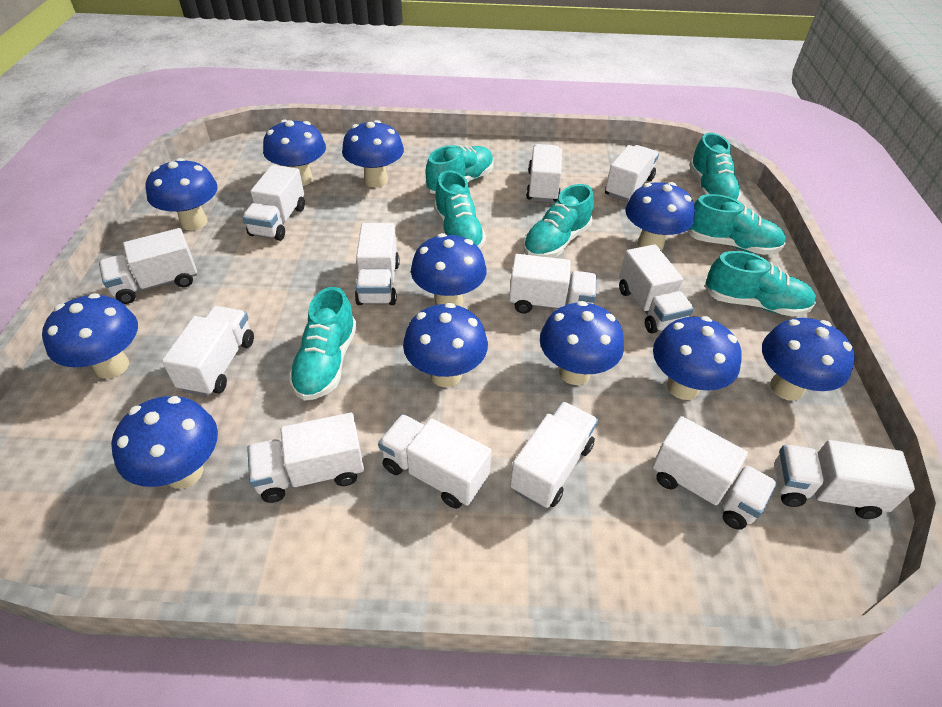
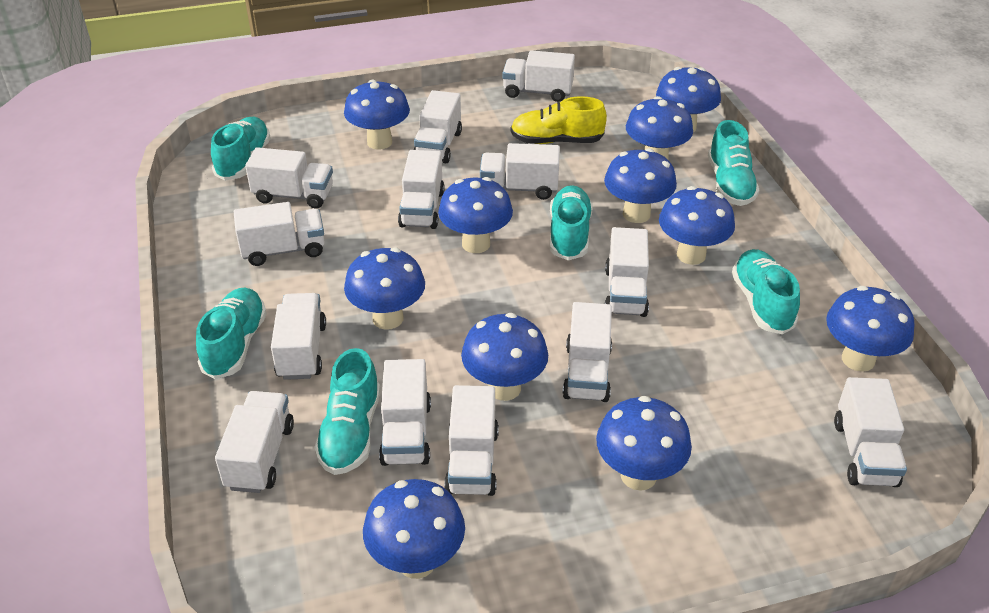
turquoise shoe: [289,287,357,401] [426,145,494,194] [434,170,486,249] [523,184,594,258] [687,194,786,255] [689,133,741,201] [704,251,816,317] = 7 -> [196,288,267,379] [211,117,271,181] [314,348,380,475] [550,185,593,260] [708,120,759,206] [732,249,800,334] = 6
yellow shoe: none = 0 -> [511,96,607,144] = 1

